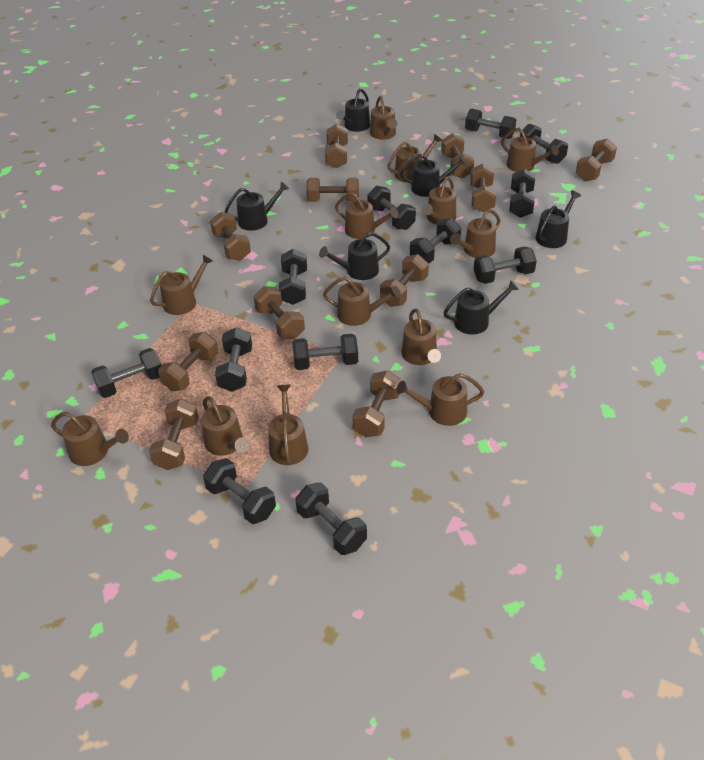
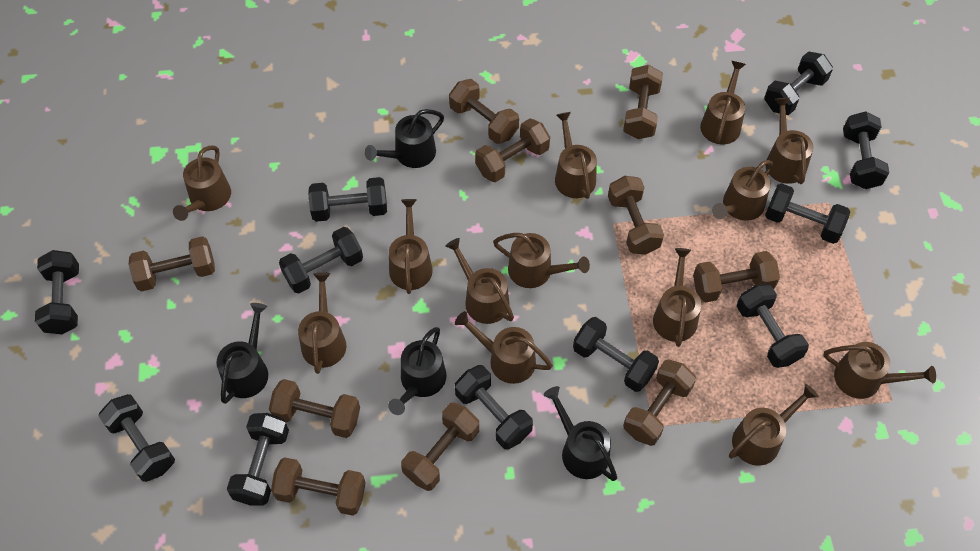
black dumbbell: [91,348,162,398] [203,458,276,524] [215,327,252,392] [279,249,307,305] [292,333,358,370] [295,482,367,555] [367,186,416,230] [410,218,461,263] [465,108,516,139] [474,246,537,284] [509,169,535,218] [520,124,568,164] = 12 -> [35,250,79,334] [98,394,175,482] [227,413,289,505] [279,227,363,293] [308,177,387,222] [455,365,533,450] [573,317,659,392] [737,284,809,368] [764,51,833,115] [765,183,850,244] [843,111,889,189] = 11
black watering can: [225,181,289,231] [319,232,390,280] [336,88,370,132] [400,154,467,197] [443,280,519,335] [536,190,581,248] = 6 -> [217,303,268,404] [365,109,444,168] [388,327,447,415] [544,386,617,481] = 4
brown dumbbell: [149,398,199,470] [158,332,219,391] [210,212,251,261] [254,286,305,339] [306,178,359,202] [325,124,348,168] [352,371,401,437] [380,254,429,307] [441,133,474,178] [470,164,496,212] [576,139,617,181] = 11 -> [129,236,215,291] [269,379,360,438] [271,457,366,516] [401,402,479,491] [449,79,519,144] [475,118,550,182] [608,176,664,254] [623,65,663,139] [623,359,696,446] [693,251,780,303] = 10

